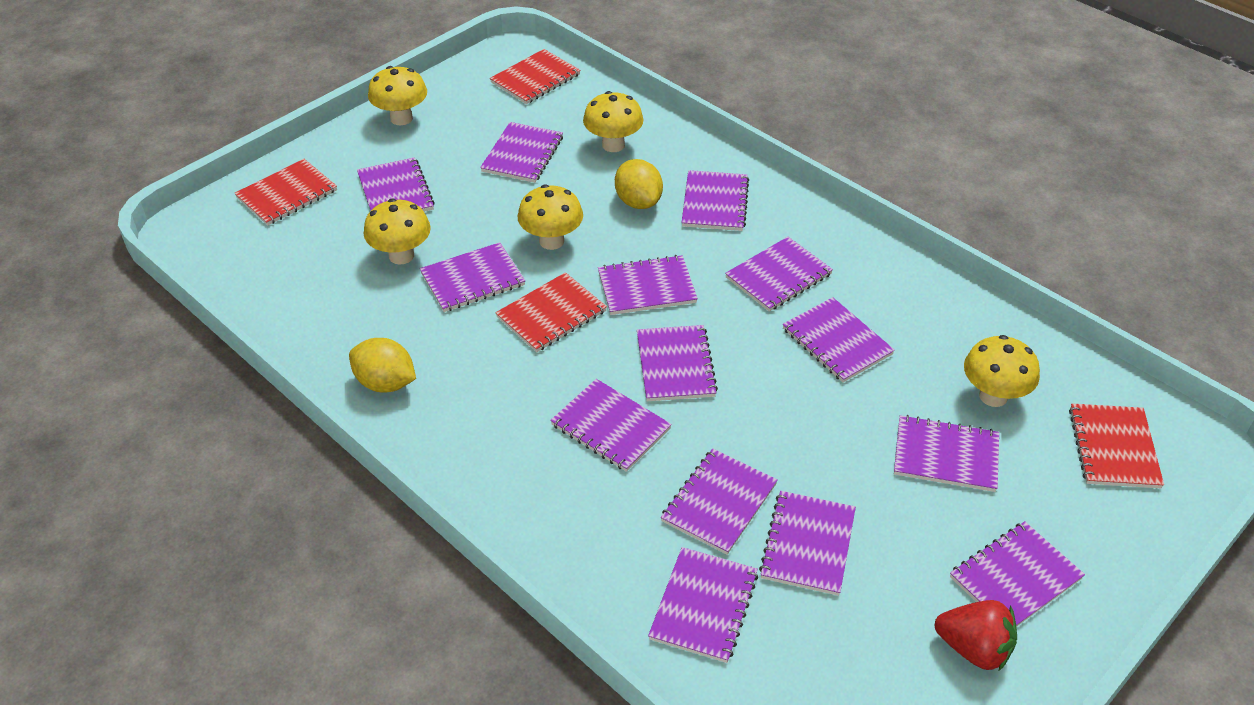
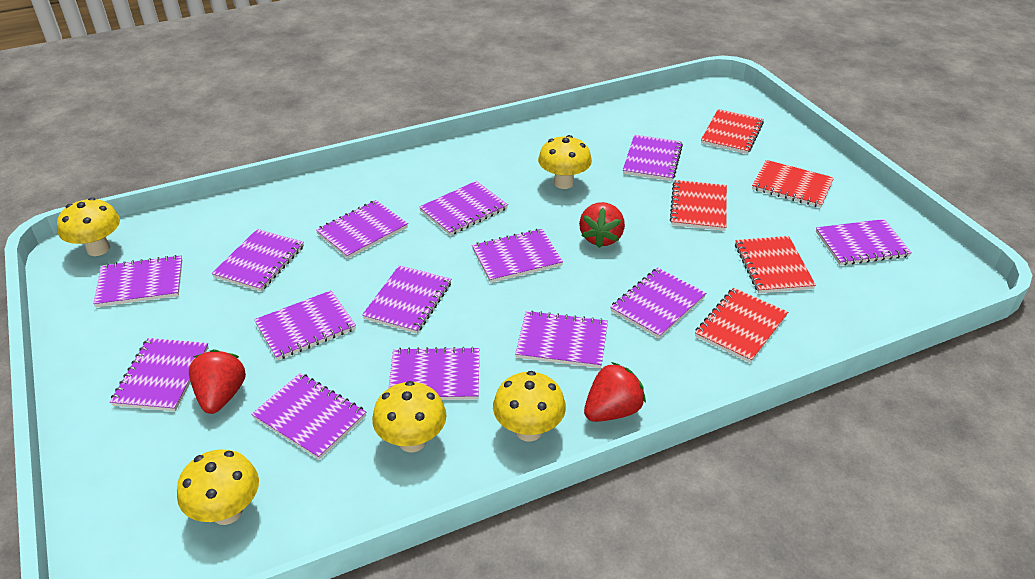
red notebook: [234,159,337,226] [490,49,581,104] [495,272,607,352] [1069,403,1164,488] = 4 -> [670,180,727,231] [695,288,788,363] [701,109,764,154] [735,236,816,293] [752,160,834,208] = 5
red strawberry: [935,600,1017,672] = 1 -> [189,349,246,414] [579,202,625,248] [584,362,646,422] = 3
yellow lemon: [349,338,416,393] [615,159,663,209] = 2 -> none = 0

